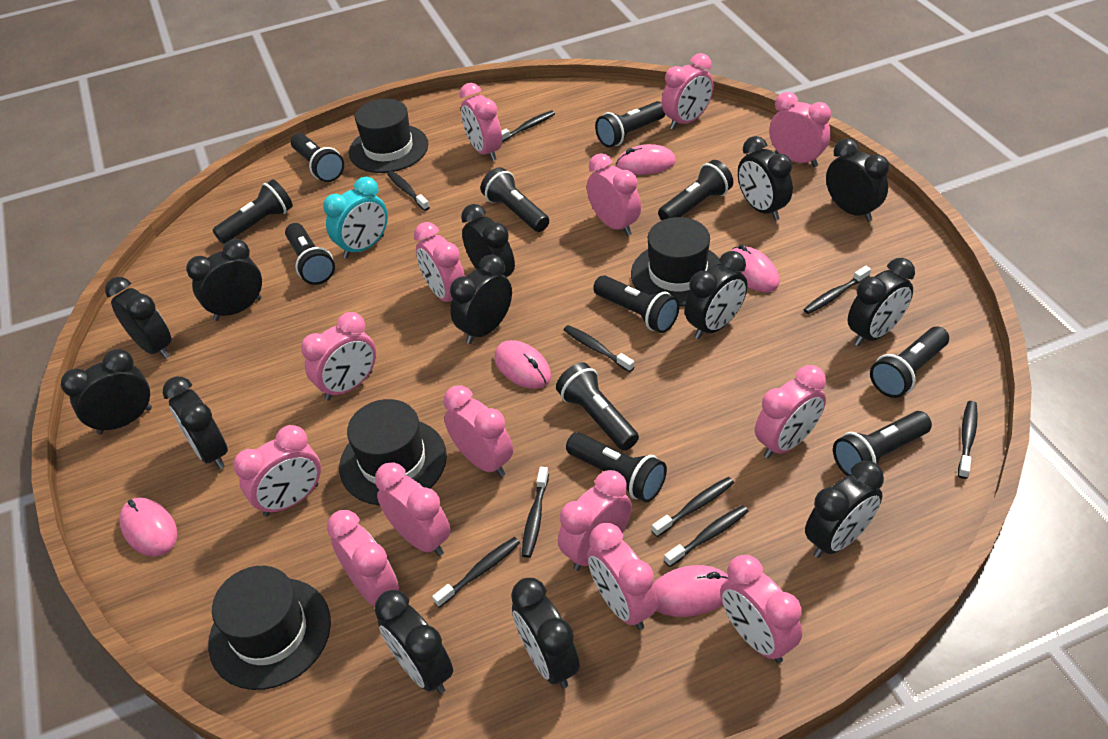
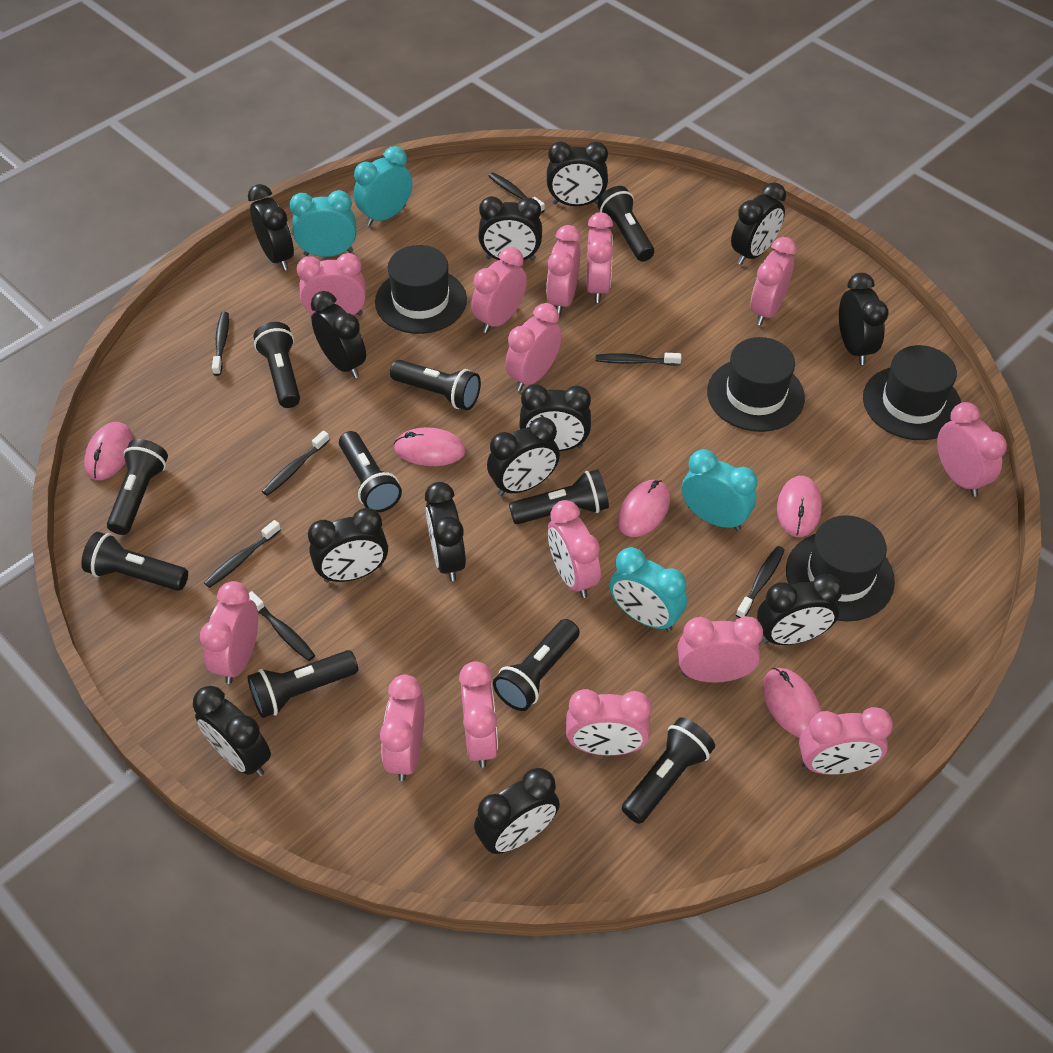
black flashlight: [213,179,293,244] [285,223,335,285] [291,133,344,182] [481,167,549,232] [556,362,639,451] [566,432,667,502] [593,275,680,333] [595,101,665,147] [658,160,733,220] [833,411,932,476] [870,327,949,398] = 11 -> [81,532,188,591] [107,439,168,535] [248,650,358,718] [254,322,300,408] [339,431,402,513] [390,360,481,410] [493,619,579,711] [509,469,609,524] [598,186,654,262] [622,717,715,824] = 10
black toothbrush: [387,171,430,211] [432,537,520,608] [502,110,555,142] [522,467,549,558] [564,325,634,372] [652,477,734,537] [664,505,749,567] [803,266,871,314] [958,401,978,479] = 9 -> [204,520,281,588] [212,312,229,376] [249,591,315,661] [262,431,330,496] [489,172,545,213] [596,353,681,366] [736,546,785,618] = 7
turquoise clock: [323,177,388,258] = 1 -> [290,190,356,257] [354,146,412,226] [610,547,687,632] [682,449,757,531] = 4

